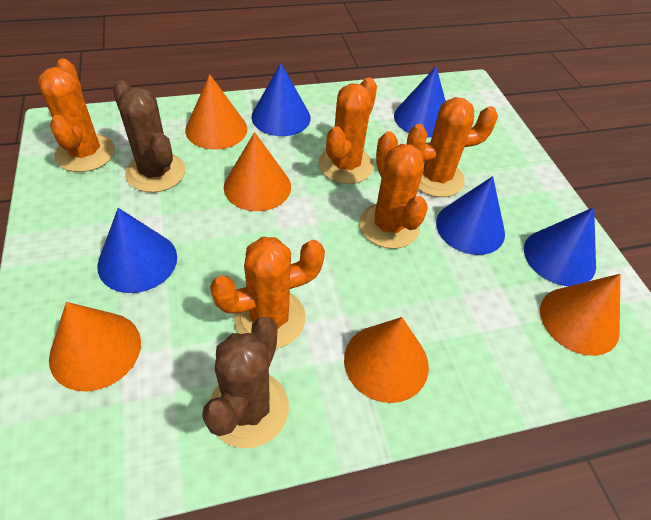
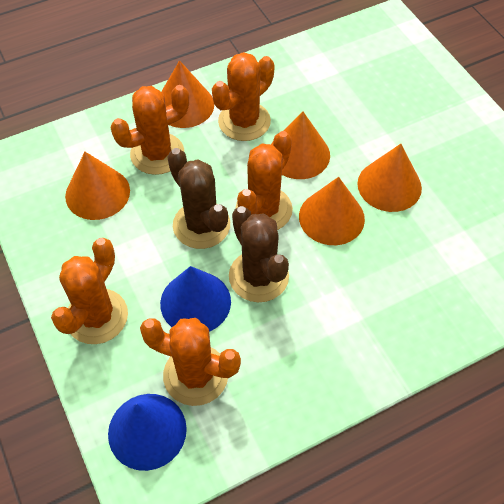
blue cone: [97,208,177,293] [251,63,311,136] [394,67,446,138] [436,176,505,255] [524,207,596,286] = 5 -> [108,394,187,471] [160,266,231,332] = 2

